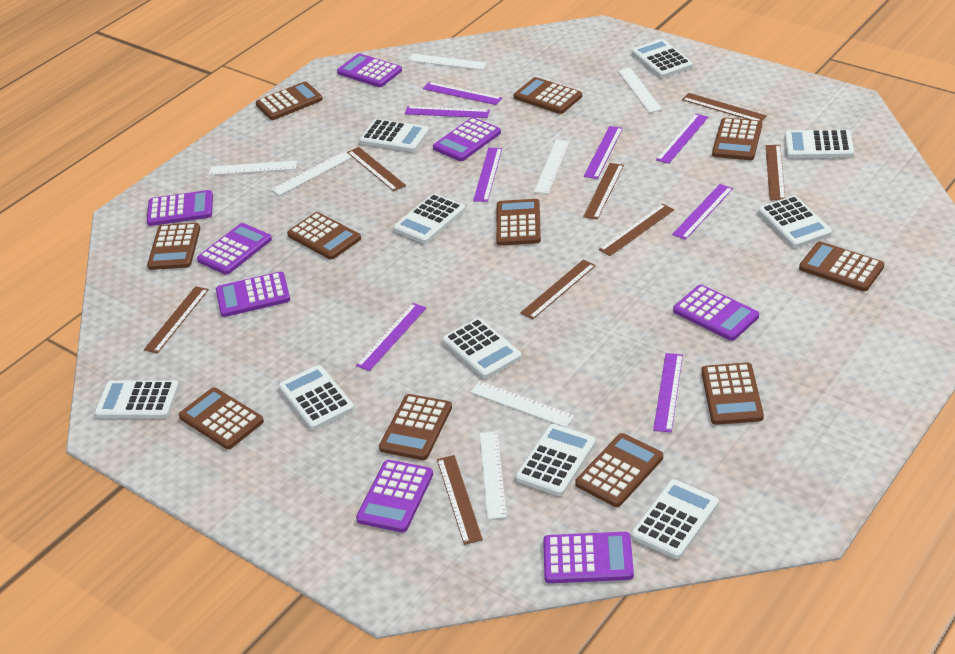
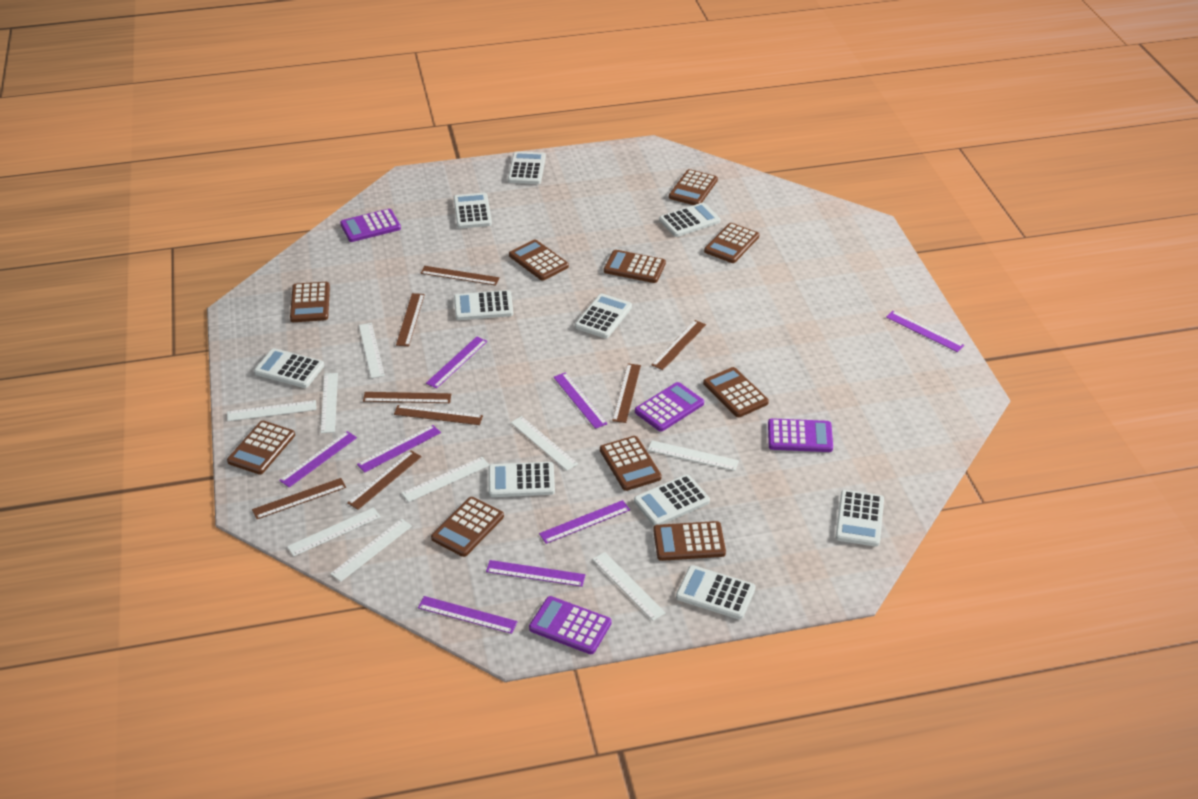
brown calculator: [147,223,200,270] [179,388,264,449] [256,82,323,120] [287,212,361,260] [379,394,452,460] [496,199,541,246] [514,77,582,114] [575,433,663,507] [701,363,764,425] [712,118,762,160] [799,241,884,291] = 11 -> [227,421,295,475] [290,282,330,322] [431,497,504,557] [509,240,569,281] [600,436,662,491] [604,250,666,283] [653,521,726,561] [669,169,718,205] [703,367,769,417] [704,223,759,263] = 10
purple calculator: [147,190,213,226] [197,223,272,275] [216,272,290,317] [337,54,402,87] [356,460,433,532] [433,117,501,161] [543,532,634,583] [673,285,759,341] = 8 -> [340,209,401,242] [529,596,611,654] [635,382,704,431] [768,418,833,452] = 4
white ruler: [209,160,297,175] [271,152,352,196] [408,54,487,70] [470,381,574,427] [480,431,506,519] [534,140,570,194] [618,68,662,113] = 7 -> [227,400,317,421] [287,507,381,556] [321,373,338,433] [330,519,412,582] [359,323,385,378] [402,457,489,502] [511,416,578,471] [592,552,665,621] [648,440,739,471] = 9

